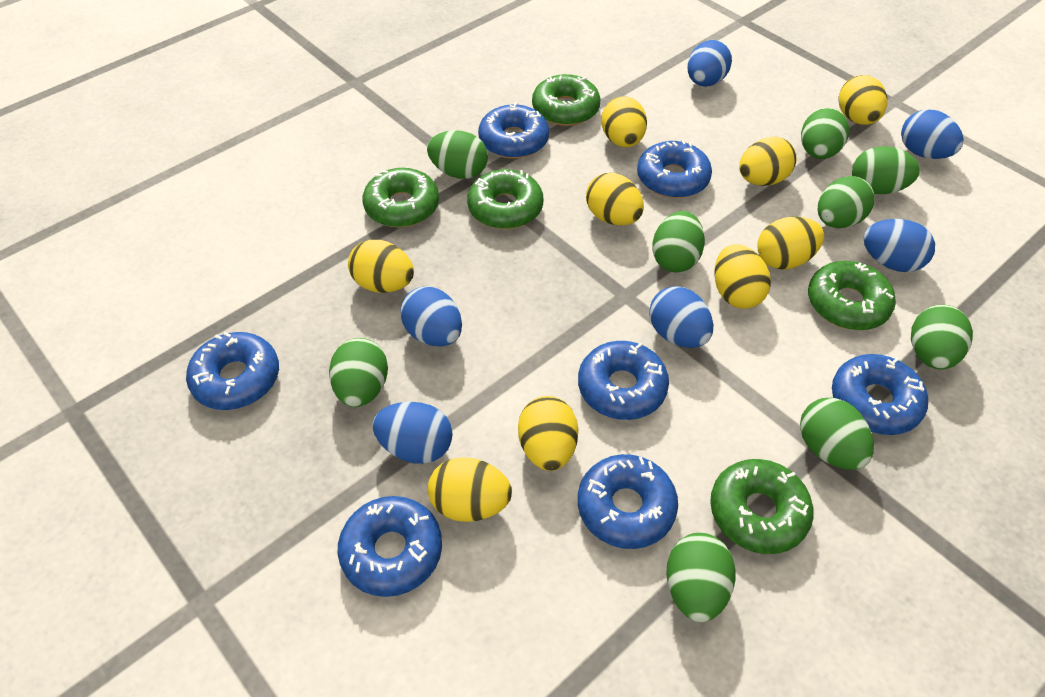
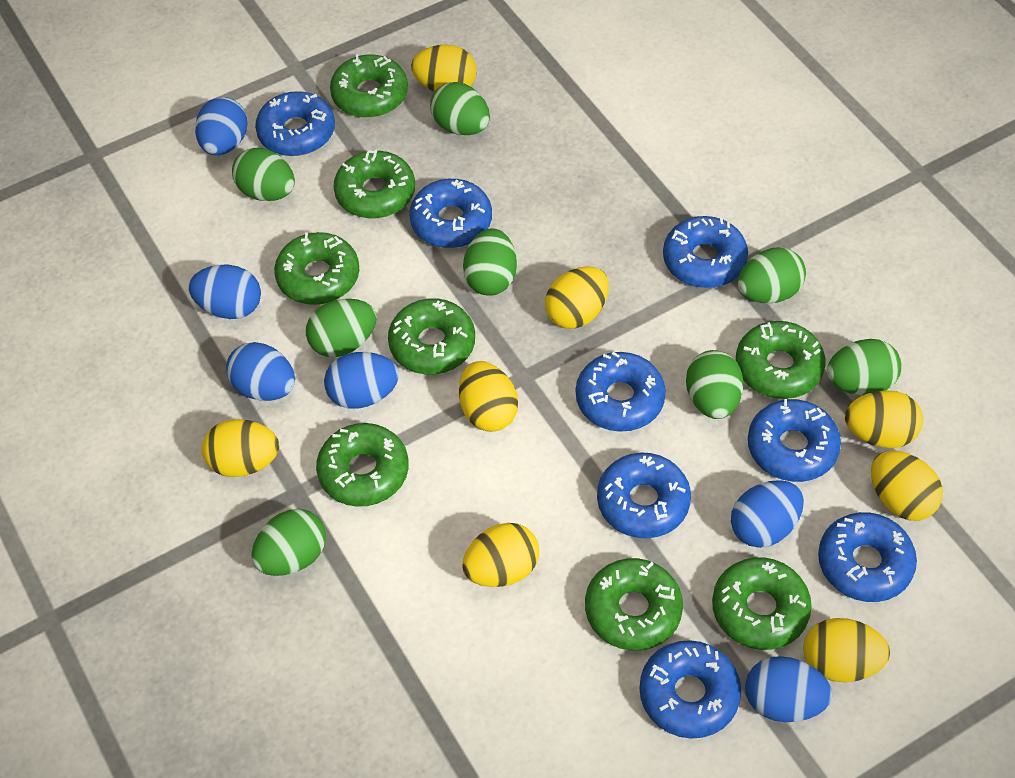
blue donut: [186,332,279,410] [338,496,442,597] [478,102,549,159] [578,341,669,420] [578,454,678,549] [637,140,712,198] [832,354,928,435] = 7 -> [255,91,335,156] [409,179,492,248] [576,352,666,432] [597,452,691,538] [639,640,741,739] [663,216,748,288] [748,399,841,482] [818,512,917,602] = 8
green donut: [363,168,439,227] [467,169,543,229] [532,74,600,126] [710,459,814,554] [808,261,896,330] = 5 -> [274,232,359,305] [316,423,409,507] [330,54,408,118] [333,150,415,219] [388,298,475,375] [585,558,683,651] [712,557,812,650] [736,321,826,399] = 8
green egg: [329,338,388,407] [427,130,488,179] [652,211,705,273] [666,533,736,622] [800,398,874,470] [801,108,849,159] [818,176,875,228] [852,146,920,194] [911,305,973,370] = 9 -> [232,148,295,201] [251,509,326,576] [306,299,377,357] [430,82,490,135] [463,229,517,296] [686,350,743,419] [738,247,806,304] [827,339,901,395] = 8
yellow egg: [348,240,414,293] [428,457,512,522] [518,396,578,471] [586,173,644,226] [601,96,647,147] [714,244,771,309] [739,137,797,186] [757,217,824,270] [839,75,887,125] = 9 -> [202,419,279,477] [411,45,476,92] [459,361,518,432] [462,523,539,587] [545,266,609,329] [803,618,890,682] [845,390,923,448] [871,451,943,521] = 8

